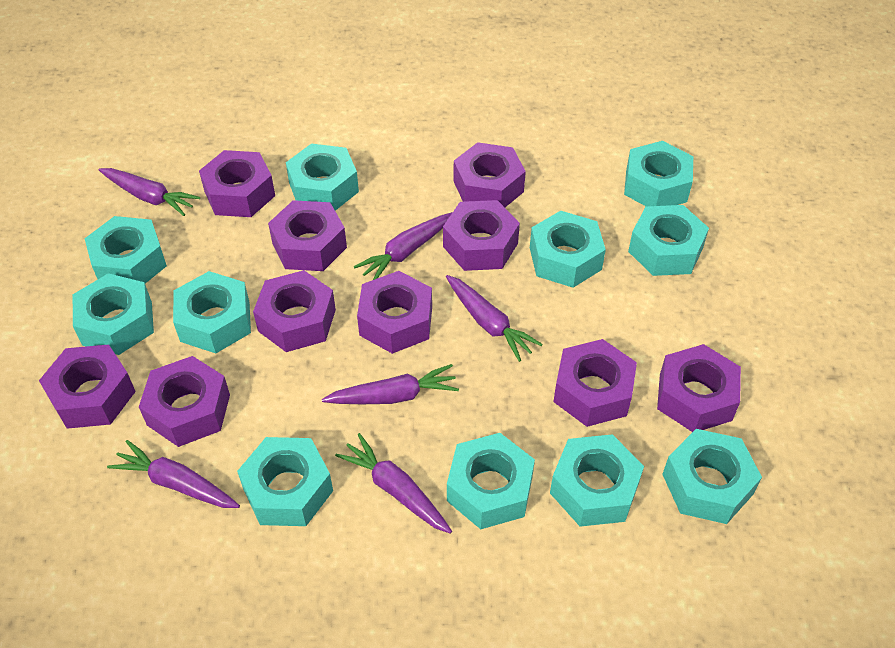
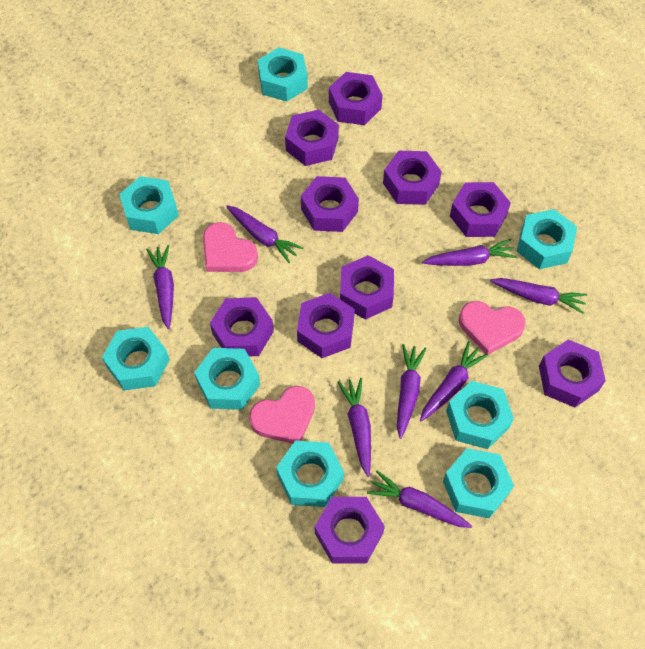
pink heart: none = 0 -> [203,222,258,272] [249,386,315,444] [459,301,526,354] = 3
purple carrot: [99,168,200,216] [107,440,240,508] [322,364,459,404] [335,433,452,534] [354,212,453,280] [446,275,542,362] = 6 -> [146,245,174,329] [226,205,303,263] [338,378,371,477] [367,471,472,528] [397,344,427,439] [420,341,489,422] [422,239,517,266] [490,278,587,314] = 8
turquoise nut: [73,273,154,355] [84,216,167,283] [173,271,251,353] [237,437,333,526] [286,143,359,211] [447,433,535,529] [530,211,606,288] [550,434,644,527] [624,141,693,206] [628,205,709,276] [662,429,762,524] = 11 -> [102,327,170,390] [119,176,179,234] [194,348,260,410] [258,47,308,102] [276,441,344,507] [443,448,514,518] [446,381,514,449] [517,209,577,269] = 8

